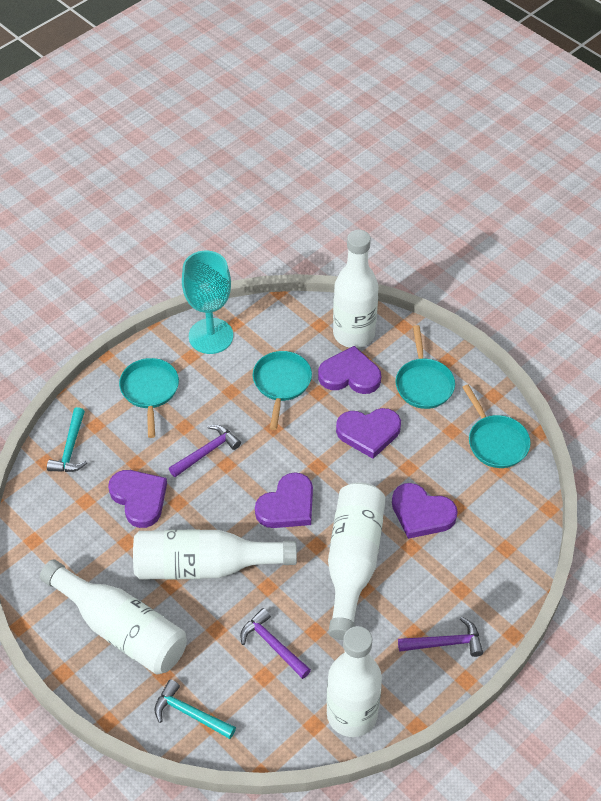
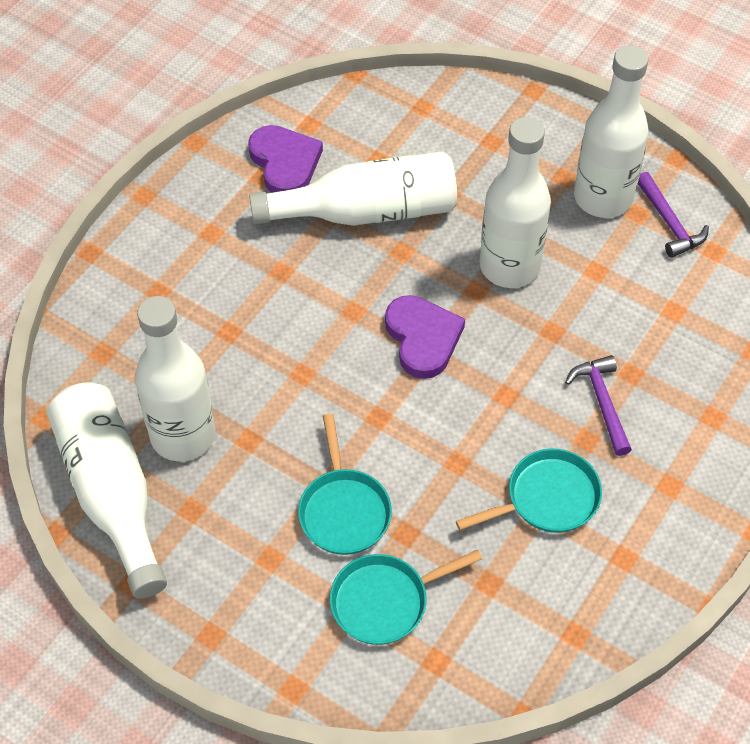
purple hammer: [169,425,241,477] [240,608,311,679] [398,617,483,657] = 3 -> [565,355,632,456] [638,172,709,258] = 2
purple heart: [108,470,167,528] [255,472,313,528] [318,346,381,394] [336,408,401,459] [392,483,458,539] = 5 -> [248,125,323,193] [385,295,465,379] = 2
turquoise goblet: [182,251,233,354] = 1 -> none = 0
turquoise hammer: [47,407,87,472] [154,679,236,739] = 2 -> none = 0
turquoise pan: [119,358,179,438] [253,351,312,430] [396,325,455,409] [462,384,531,468] = 4 -> [298,414,392,555] [330,550,482,645] [456,449,602,533] = 3

